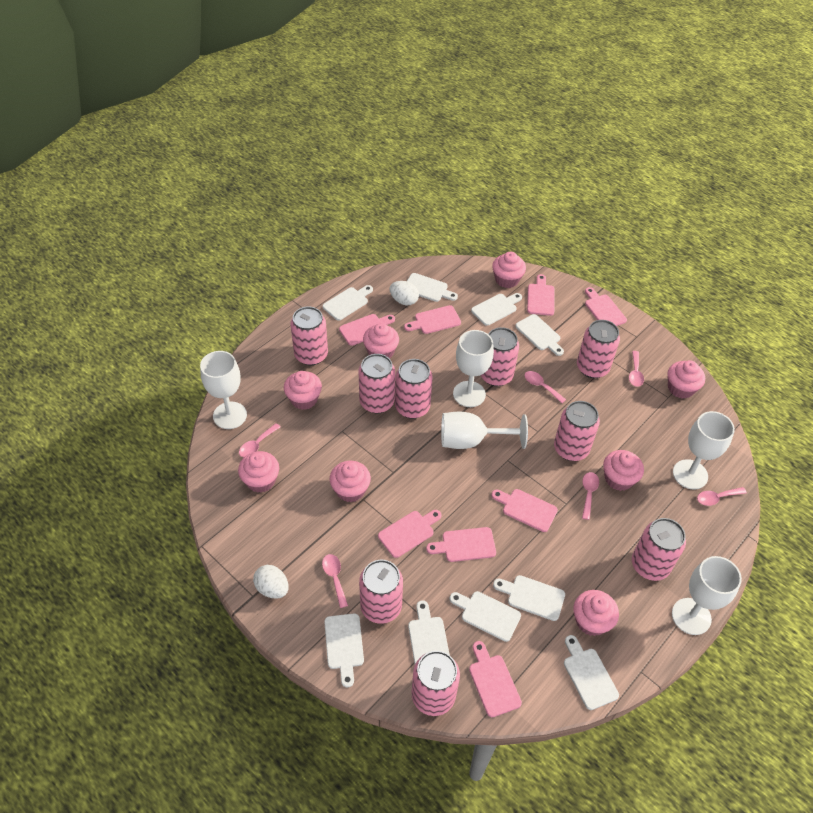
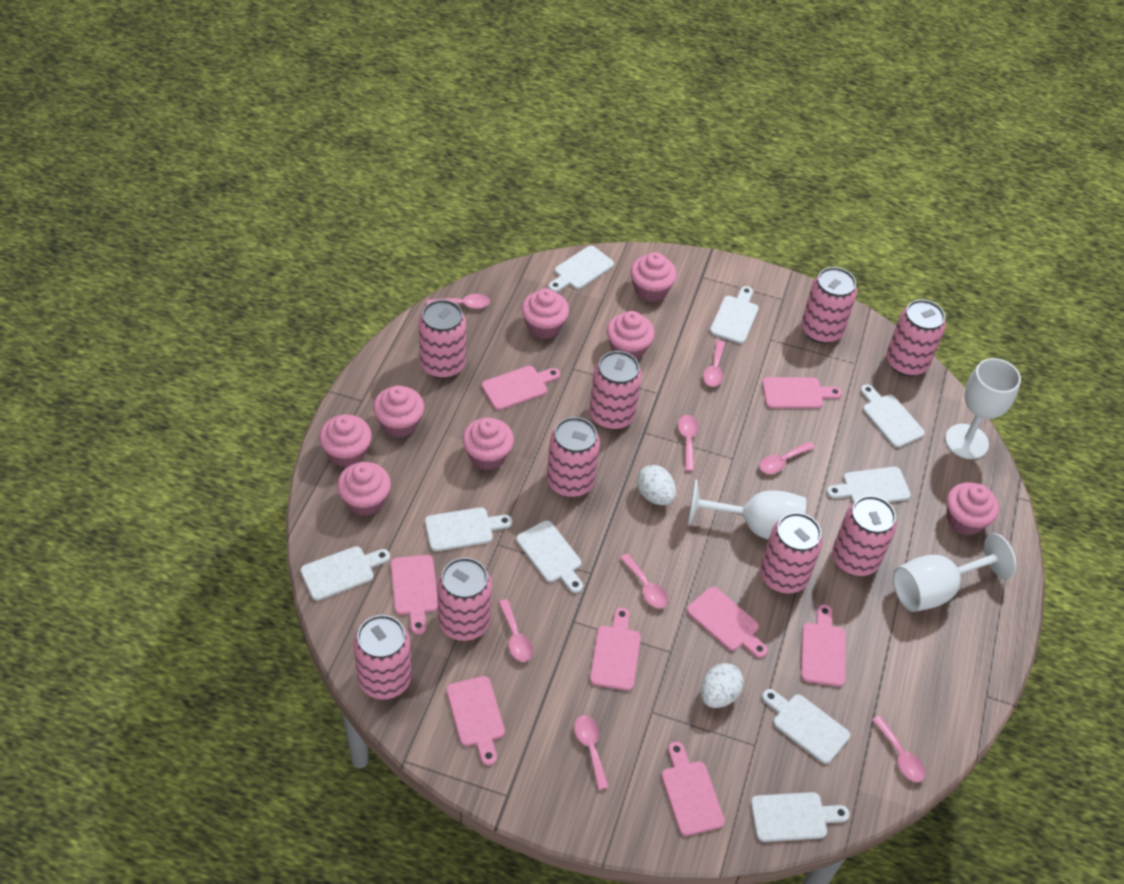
pink spoon: [239,423,280,457] [322,554,348,608] [525,371,566,403] [582,472,599,520] [629,351,644,387] [697,487,747,506] = 6 -> [427,294,490,309] [498,599,533,662] [574,715,609,790] [620,553,668,609] [678,415,699,471] [703,341,725,387] [759,441,815,474] [872,716,925,782] = 8
white goblet: [200,351,247,429] [441,412,528,449] [453,330,494,407] [672,556,742,635] [673,411,735,489] = 5 -> [688,479,806,540] [893,533,1016,612] [945,358,1021,459] = 3

